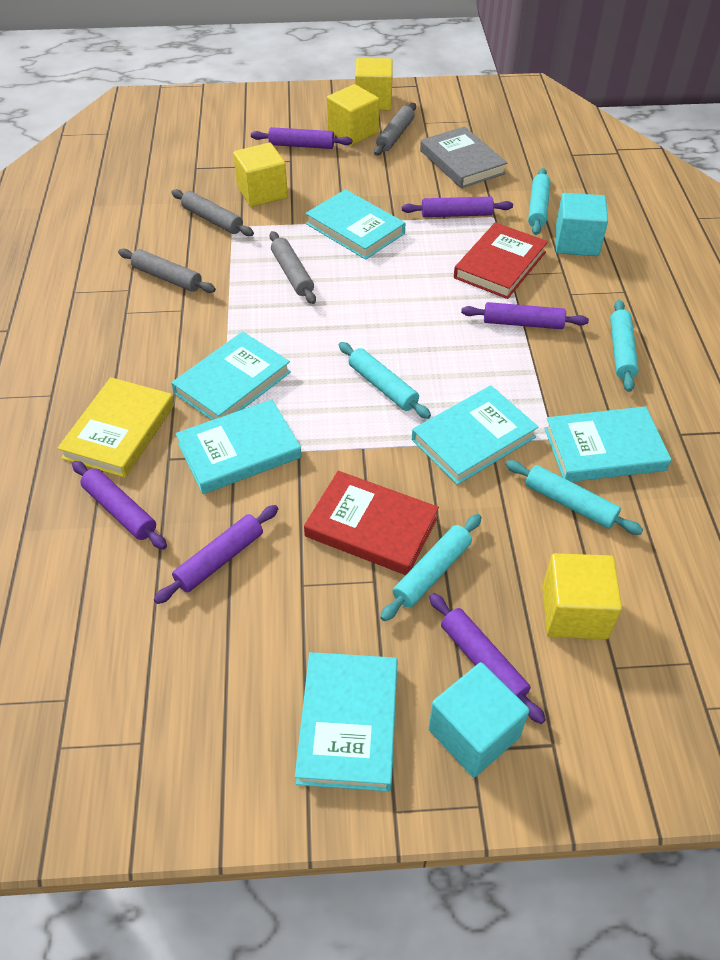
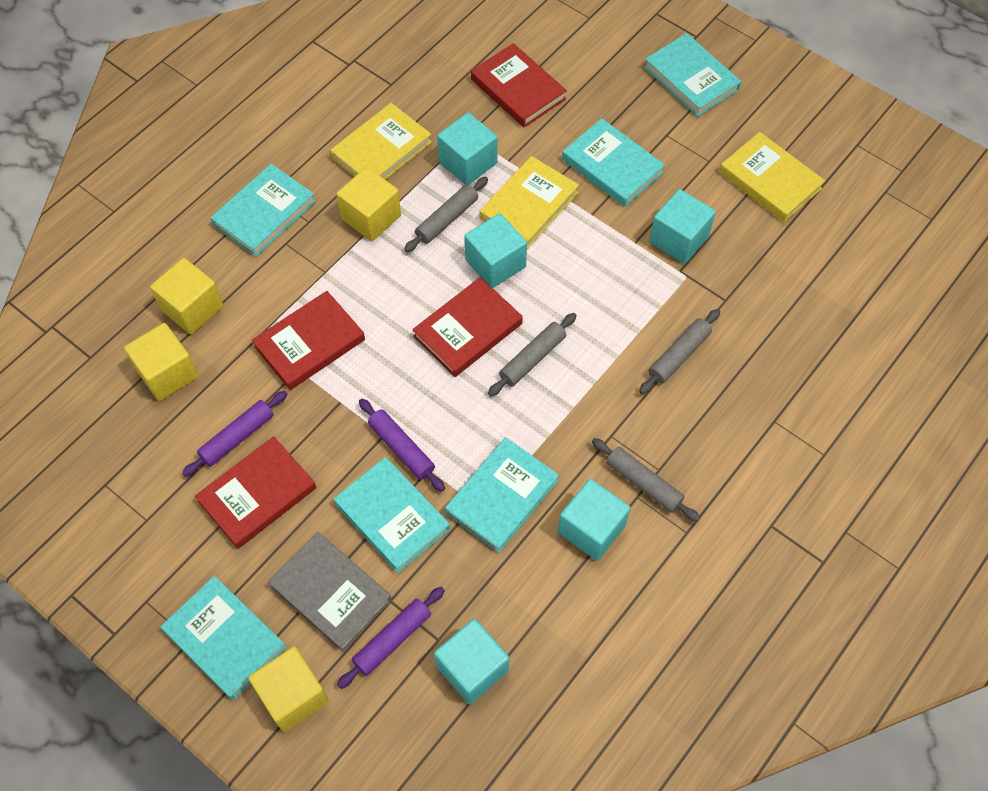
purple rolling pin: [72,461,167,549] [154,505,278,604] [251,127,352,149] [402,197,513,217] [429,593,546,724] [461,302,589,329] = 6 -> [182,391,287,477] [337,587,445,689] [359,399,445,492] = 3
red book: [304,471,439,575] [454,222,548,299] = 2 -> [195,436,316,549] [252,291,365,390] [412,277,523,377] [471,43,567,127] = 4
turquoise cube: [429,662,529,777] [555,193,608,256] = 2 -> [434,619,509,704] [437,112,498,185] [464,213,527,288] [558,479,631,561] [649,189,716,264] = 5
turquoise rolling pin: [339,342,431,419] [380,514,482,621] [506,460,643,535] [528,168,550,235] [610,300,639,392] = 5 -> none = 0
yellow book: [57,377,174,478] = 1 -> [330,103,432,180] [479,156,579,249] [719,132,825,222] = 3

